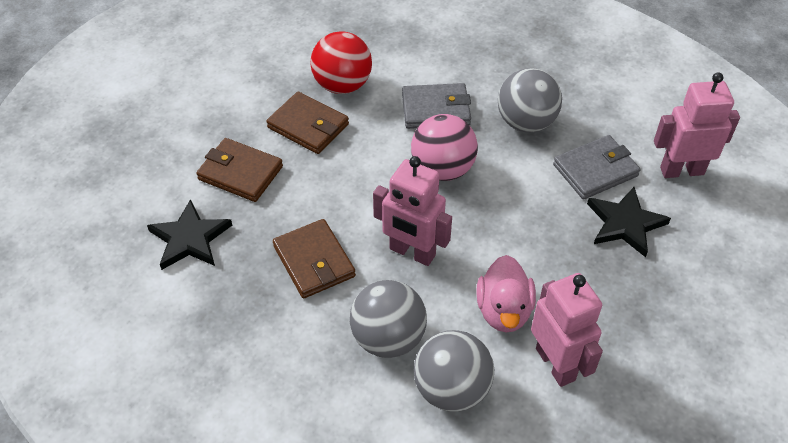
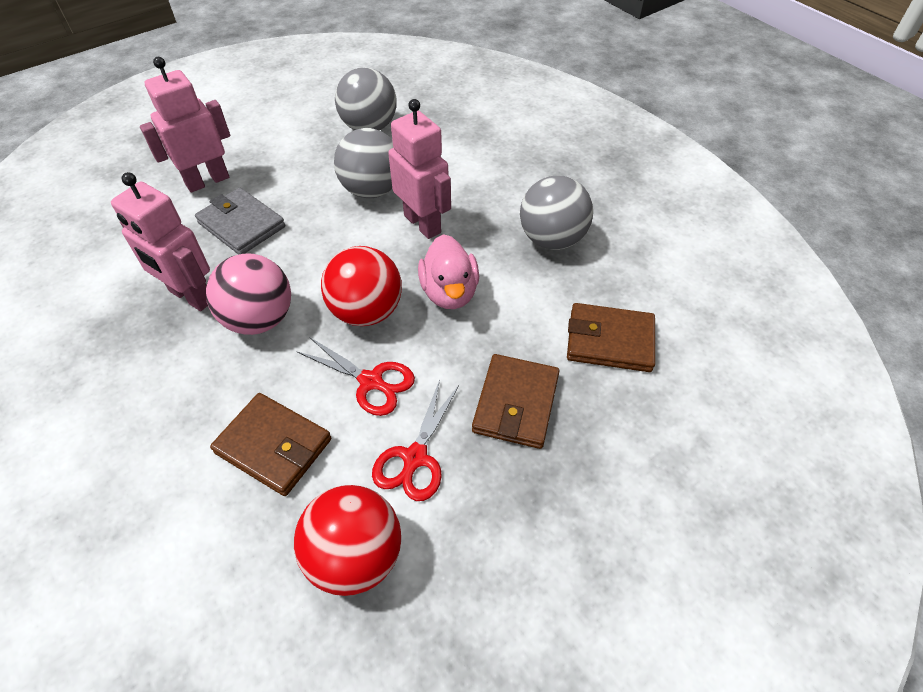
black star: [147,199,232,270] [587,187,671,257] = 2 -> none = 0
grey wallet: [402,83,471,129] [553,135,641,200] = 2 -> [195,188,285,255] = 1
red ball: [311,31,372,94] = 1 -> [294,485,401,596] [321,246,402,326] = 2
red scissors: none = 0 -> [296,337,415,416] [372,380,459,501] = 2

